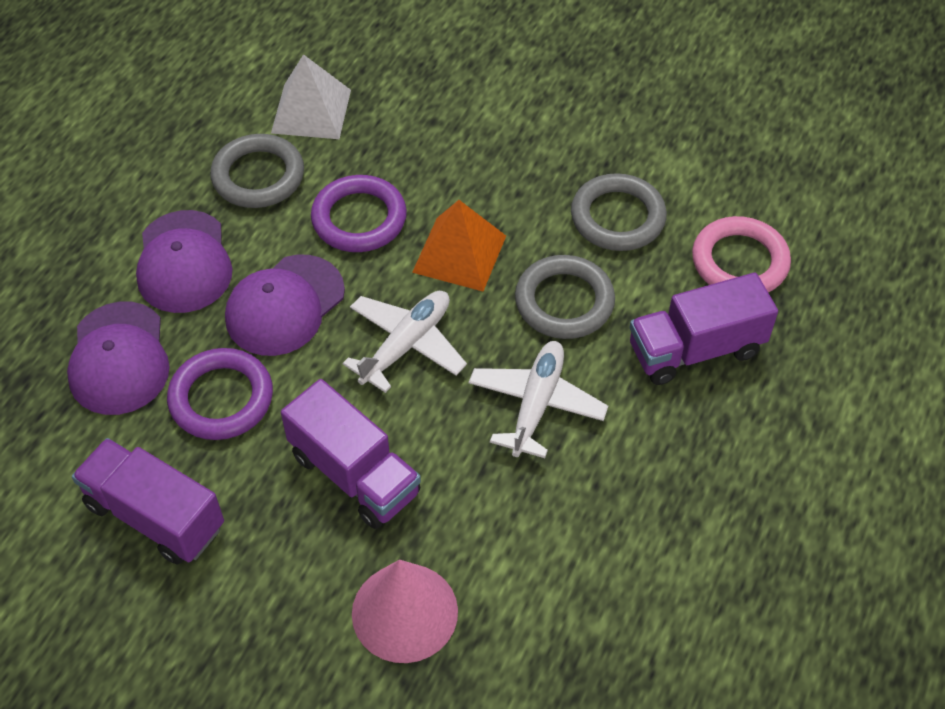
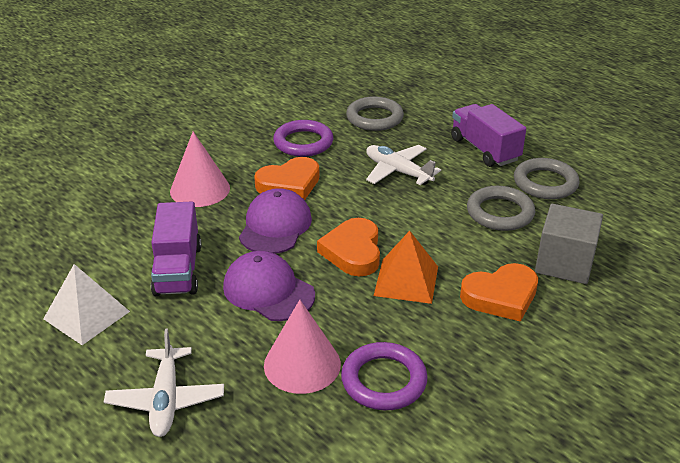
grey cube: none = 0 -> [535,204,603,284] = 1
orange heart: none = 0 -> [254,157,319,200] [317,218,380,277] [460,263,538,322] = 3
pink cone: [352,560,458,663] = 1 -> [170,132,230,207] [264,300,341,394] = 2
pink ring: [692,216,791,293] = 1 -> none = 0
purple cap: [67,302,170,415] [136,210,233,313] [225,255,345,356] = 3 -> [223,251,315,321] [239,188,312,254] = 2
purple truck: [72,438,224,565] [281,379,421,529] [629,273,778,385] = 3 -> [151,201,202,296] [451,104,526,167] = 2

